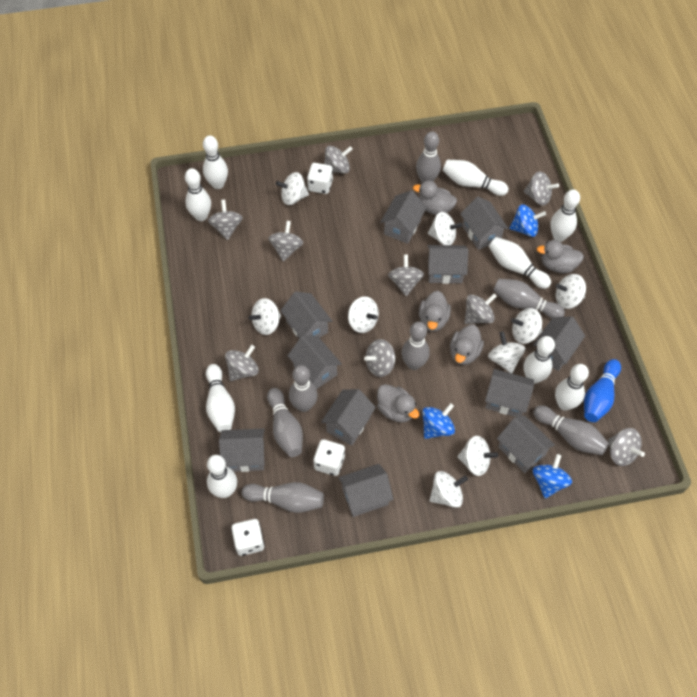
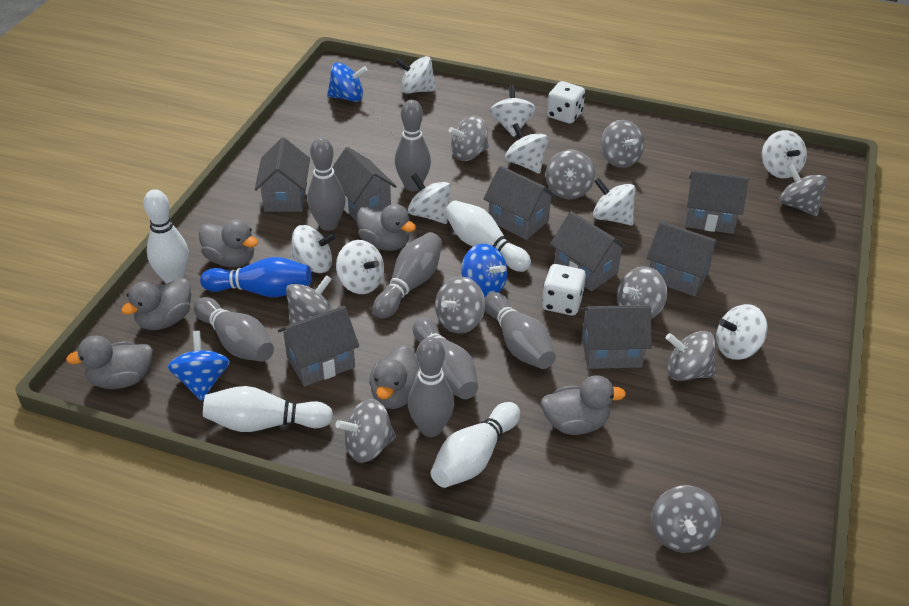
grey duck: [377,384,419,423] [413,180,457,215] [419,291,451,331] [450,325,484,365] [537,240,584,273] = 5 -> [66,335,153,389] [121,278,191,330] [199,219,258,267] [357,204,416,251] [369,345,420,409] [541,375,626,435] = 6
grey house: [219,428,265,472] [280,292,332,339] [288,336,342,389] [321,389,376,446] [338,464,393,517] [380,190,427,244] [427,245,468,284] [460,197,509,250] [485,369,534,417] [497,415,555,473] [533,316,585,371] = 11 -> [255,138,310,212] [278,306,359,387] [332,147,397,222] [483,166,557,240] [550,211,628,291] [581,305,652,369] [646,221,719,296] [685,170,749,234] = 8
grey spinning top: [208,200,243,240] [225,345,259,381] [269,221,303,261] [324,146,353,174] [364,339,396,377] [388,254,424,296] [464,293,497,324] [524,171,559,206] [608,428,645,466] = 9 -> [286,275,333,325] [336,399,396,463] [435,276,485,333] [449,116,489,161] [546,150,595,199] [601,120,644,168] [617,267,667,319] [651,485,721,553] [666,331,716,381] [779,164,827,216] = 10
white bowling pin: [185,168,211,221] [203,136,228,189] [206,364,235,432] [207,455,237,498] [442,160,508,196] [489,237,551,289] [523,336,555,384] [550,189,580,242] [555,364,589,411] = 9 -> [143,189,189,284] [203,386,333,432] [431,402,520,488] [445,200,531,272] = 4
white dice: [231,519,264,556] [307,163,333,194] [313,439,345,476] = 3 -> [542,264,586,316] [547,81,585,124] = 2

